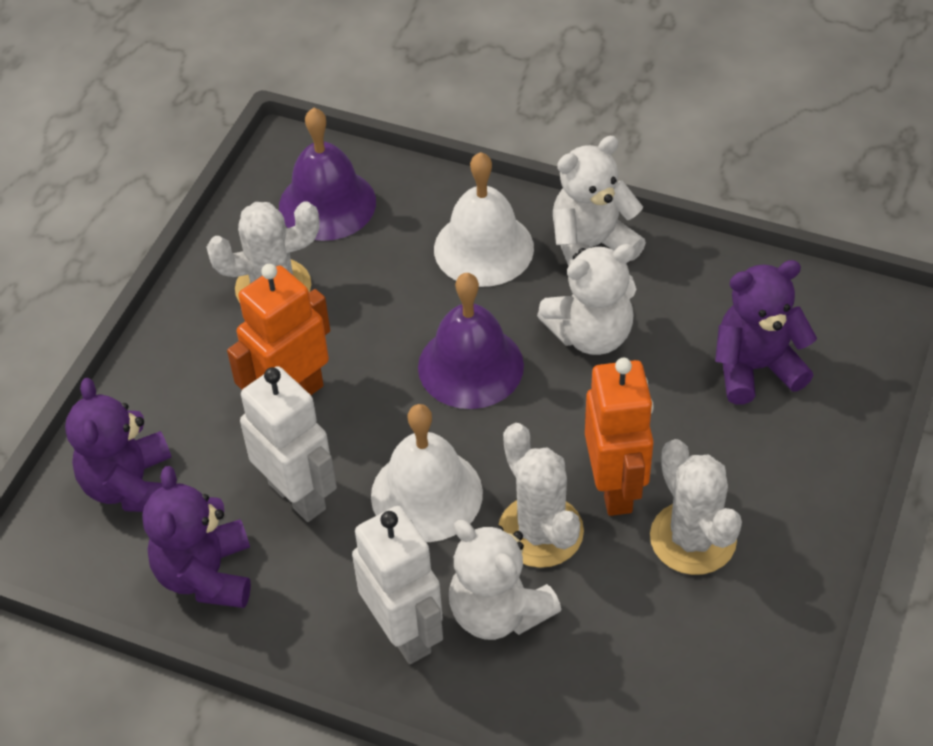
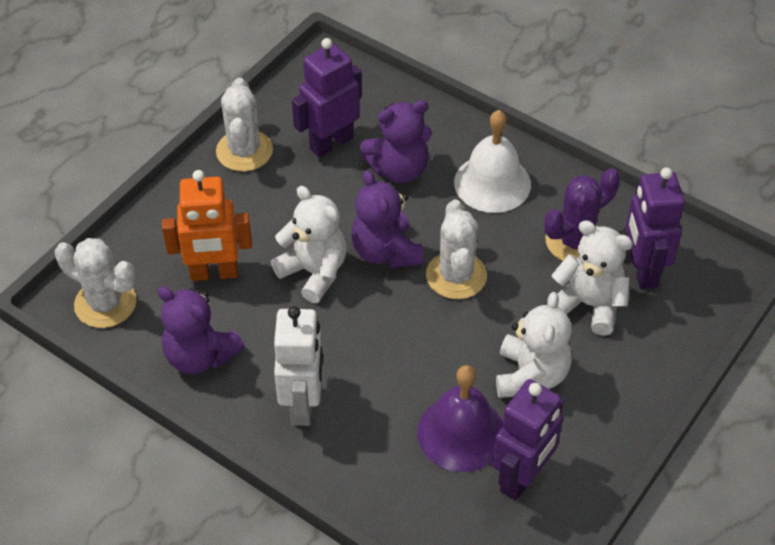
orange robot: [227,264,330,395] [585,358,654,516] = 2 -> [162,170,252,281] = 1
purple bell: [279,108,376,241] [418,273,524,409] = 2 -> [417,365,503,472] = 1
purple cactus: none = 0 -> [544,168,620,261] = 1
purple robot: none = 0 -> [292,38,362,158] [492,379,564,501] [625,167,685,289] = 3
white bell: [371,404,483,542] [434,152,534,287] = 2 -> [454,110,531,213] = 1
white robot: [240,366,337,522] [352,506,443,664] = 2 -> [274,306,323,426] = 1

